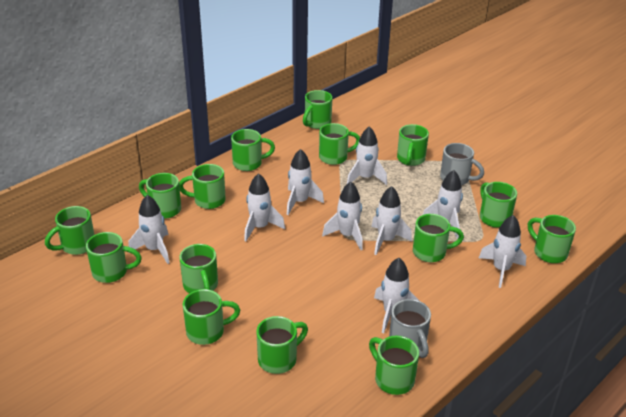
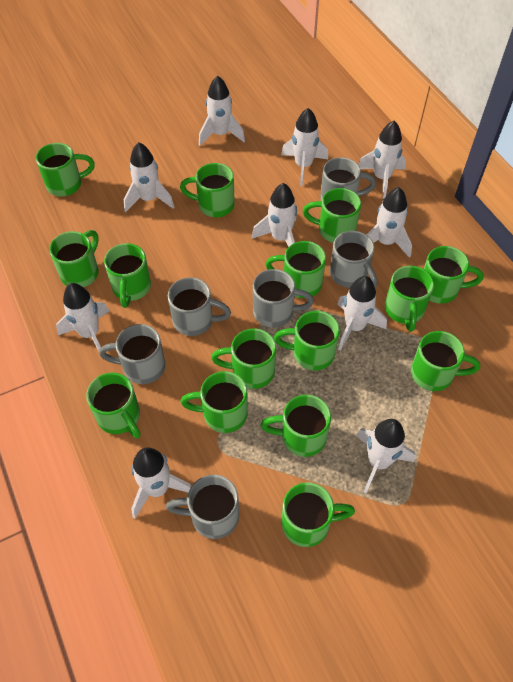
grey mug: [389,299,431,358] [440,143,484,185] = 2 -> [99,324,165,384] [166,474,239,539] [168,277,231,336] [253,269,314,327] [320,157,376,201] [330,231,377,288] = 6
white rocket: [128,195,170,264] [244,173,285,241] [286,149,324,215] [322,182,363,250] [347,126,387,185] [371,186,412,255] [374,258,420,333] [423,170,463,239] [479,215,526,288] = 9 -> [56,283,110,351] [124,142,174,212] [131,447,191,519] [199,76,245,146] [252,183,297,247] [281,108,328,186] [337,276,387,351] [356,419,415,493] [358,121,406,199] [367,187,412,258] = 10

